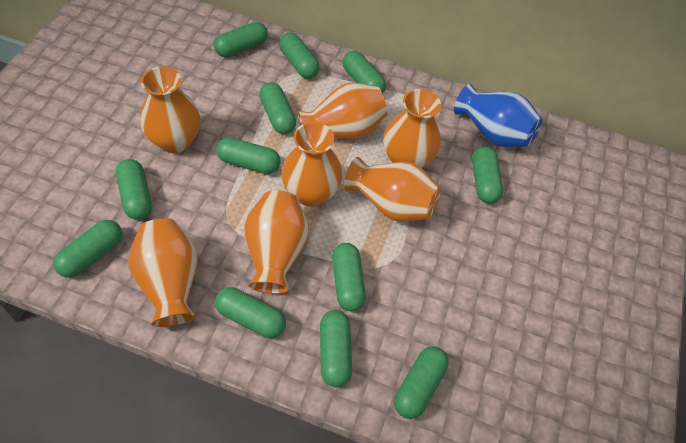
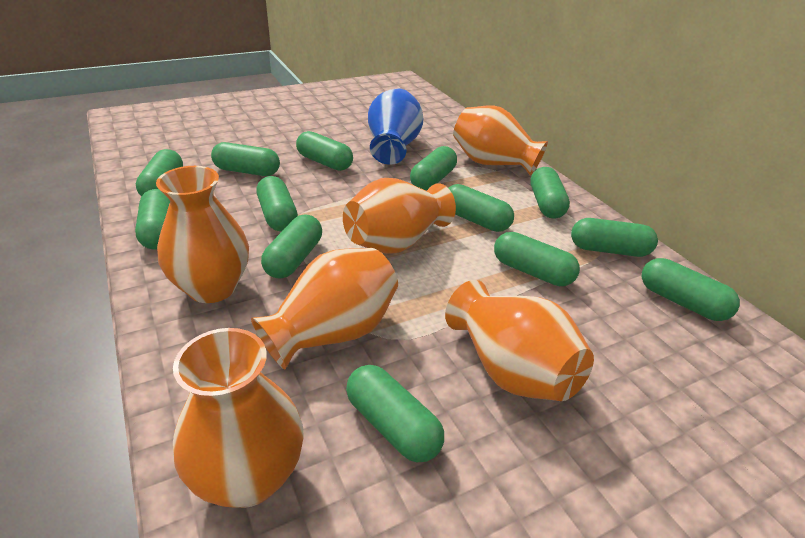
green capsule: [53,220,122,278] [116,159,152,220] [214,22,268,57] [215,287,286,338] [216,137,281,174] [259,82,296,134] [279,33,320,79] [320,310,352,387] [332,243,366,312] [343,51,386,94] [394,346,449,419] [472,146,503,204] = 12 -> [135,189,170,249] [136,149,183,197] [211,142,280,176] [256,176,298,232] [261,215,322,279] [296,131,353,171] [346,365,444,462] [410,146,457,190] [448,184,514,232] [494,232,580,286] [530,167,570,219] [571,218,658,257] [642,258,740,321] = 13
orange vase: [128,218,198,327] [140,66,201,153] [244,190,309,294] [281,122,342,207] [298,82,387,139] [344,157,441,222] [383,89,441,168] = 7 -> [156,166,249,303] [173,328,304,508] [251,248,398,369] [343,178,456,254] [445,280,594,401] [453,105,548,176] = 6

